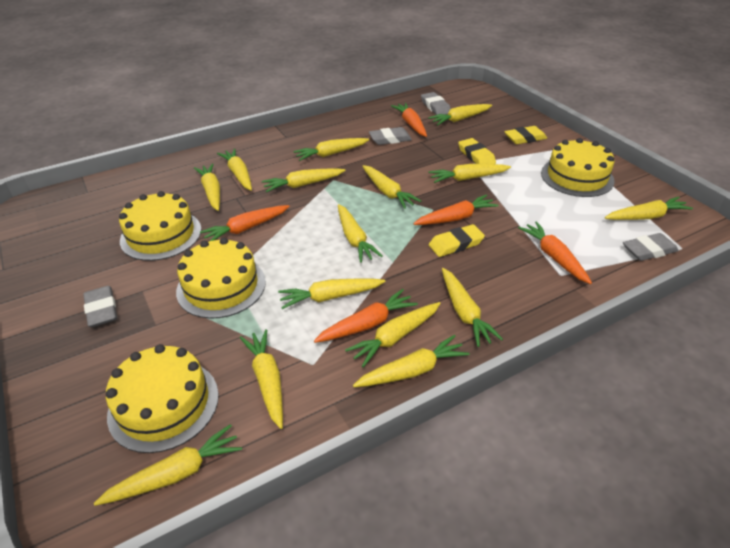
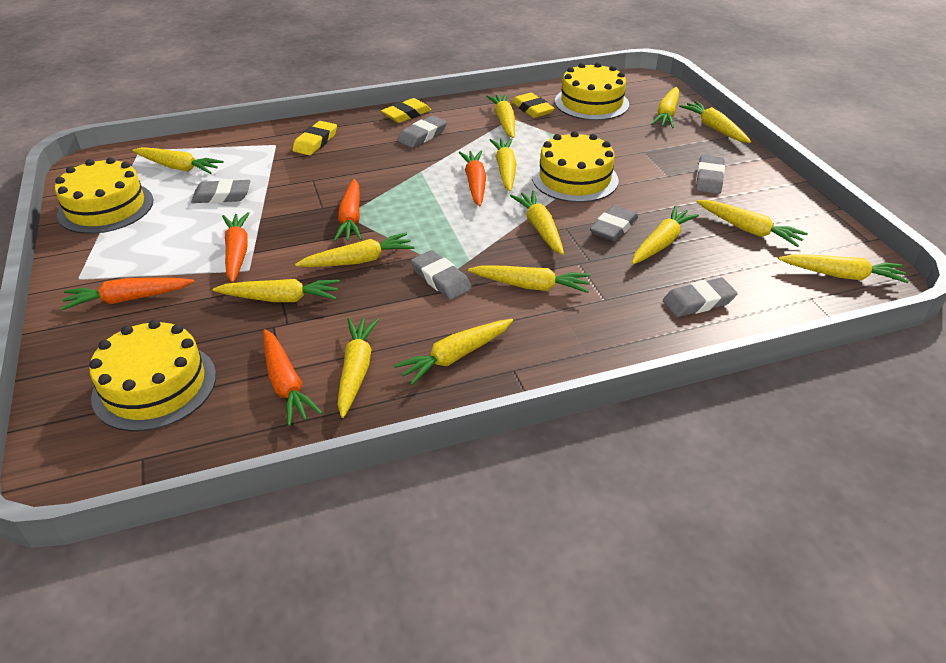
grey eraser: [83,286,117,327] [369,127,412,145] [421,92,451,115] [623,233,679,261] = 4 -> [191,179,250,203] [398,115,447,148] [411,250,472,300] [590,205,638,241] [663,277,738,317] [696,155,725,194] = 6
yellow carrot: [94,424,242,506] [194,164,220,211] [217,148,252,191] [240,329,283,429] [262,168,346,192] [278,279,386,309] [293,138,369,161] [338,204,382,263] [345,302,441,367] [353,335,470,387] [362,165,421,209] [428,104,492,125] [429,164,511,183] [442,268,503,347] [605,197,693,220] = 15 -> [132,147,224,174] [213,279,340,302] [295,233,414,267] [337,318,379,418] [393,319,513,385] [468,265,591,293] [486,94,515,138] [490,138,517,192] [510,191,564,255] [632,206,699,264] [651,87,679,128] [679,101,751,143] [697,200,808,247] [778,254,909,283] = 14

